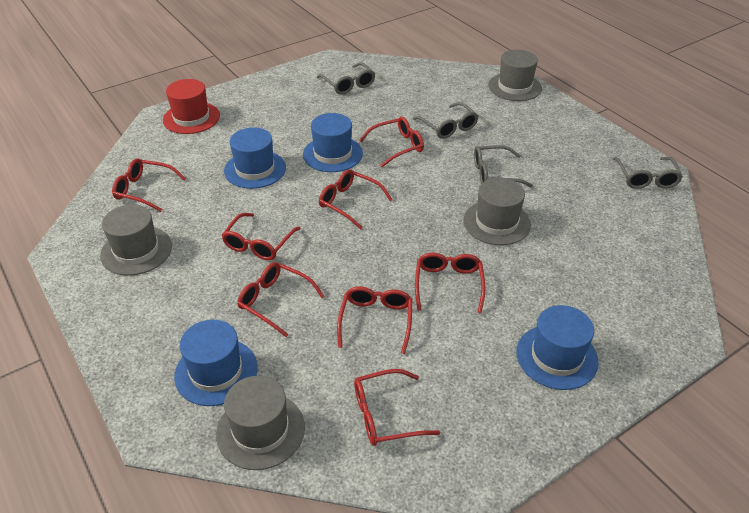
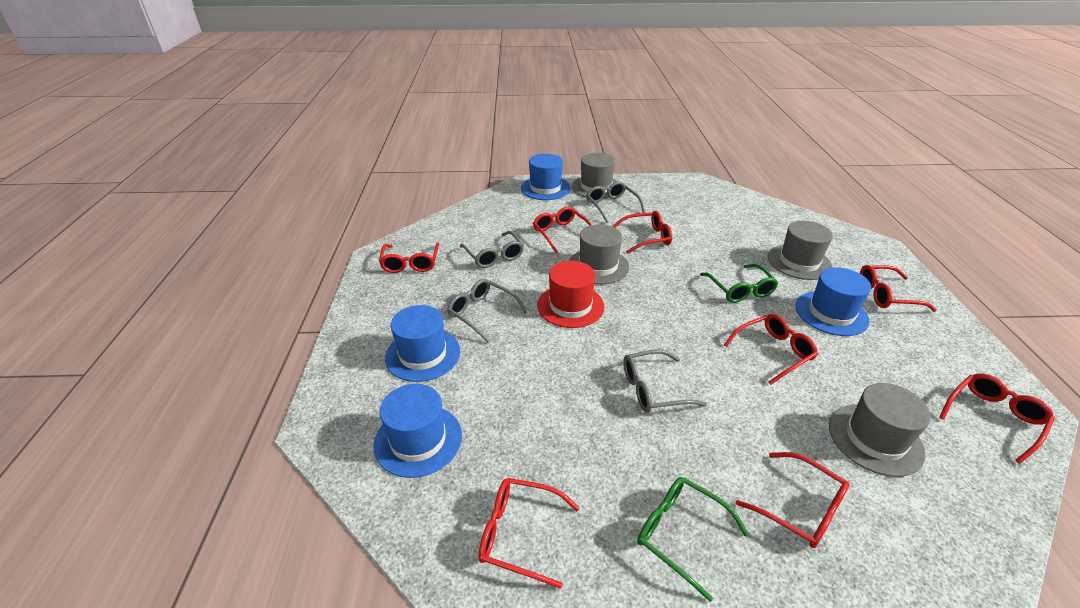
green glasses: none = 0 -> [637,477,749,602] [700,264,778,303] = 2

